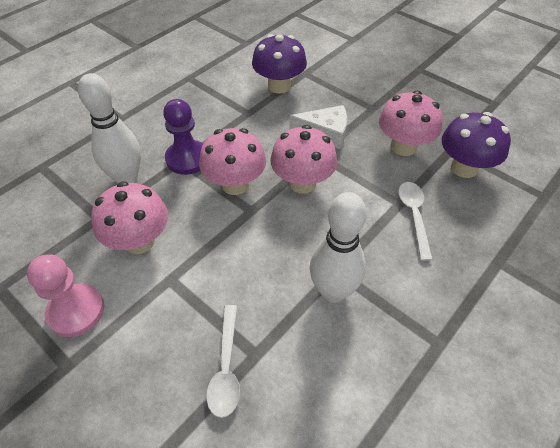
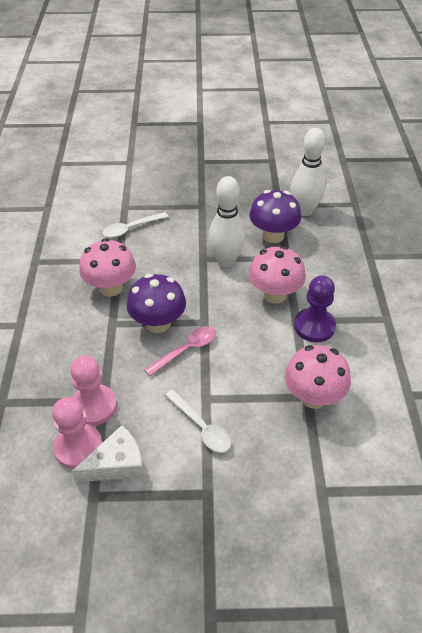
pink mushroom: [91,181,168,254] [199,128,266,195] [270,125,337,194] [379,91,443,156] = 4 -> [79,238,136,297] [249,246,306,304] [285,345,351,409] = 3
pink pawn: [27,254,104,337] = 1 -> [52,397,103,469] [70,356,117,426] = 2
pink spoon: none = 0 -> [144,326,216,376] = 1

